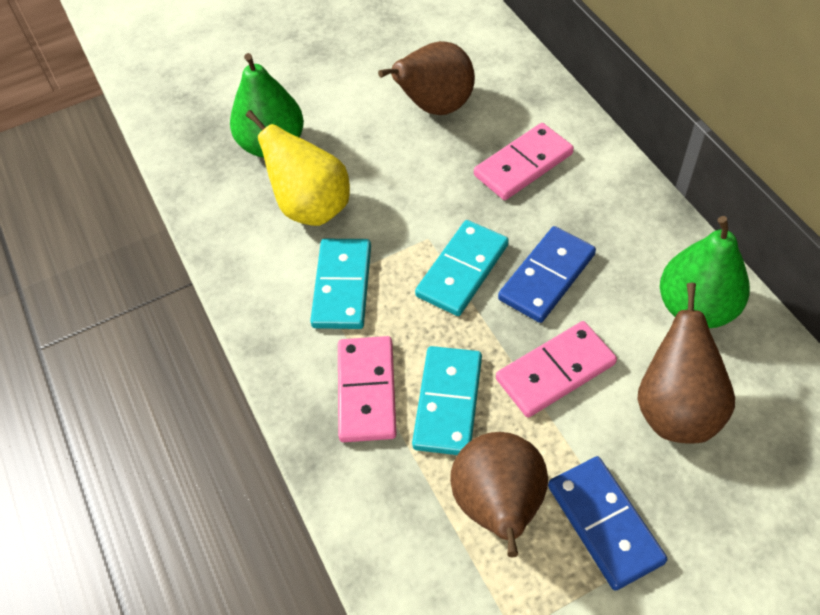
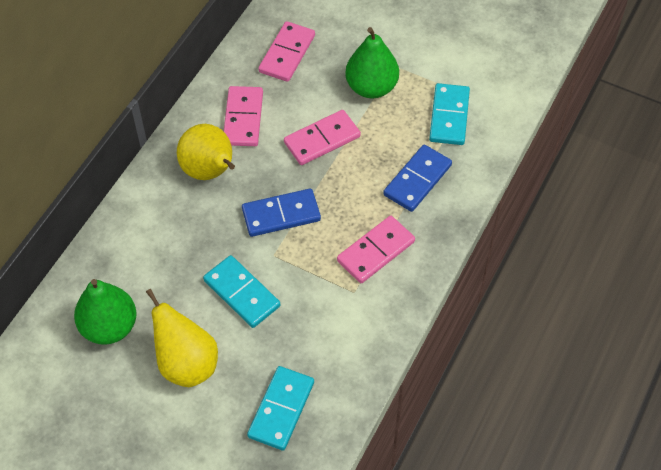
brown pear: [378,41,475,115] [450,432,548,557] [637,283,735,444] = 3 -> none = 0
pink domino: [338,336,397,442] [474,123,574,200] [496,321,617,418] = 3 -> [224,86,263,146] [258,21,315,82] [284,110,361,165] [337,216,415,283] = 4
yellow pear: [246,110,350,226] = 1 -> [146,289,218,387] [177,124,235,180] = 2

